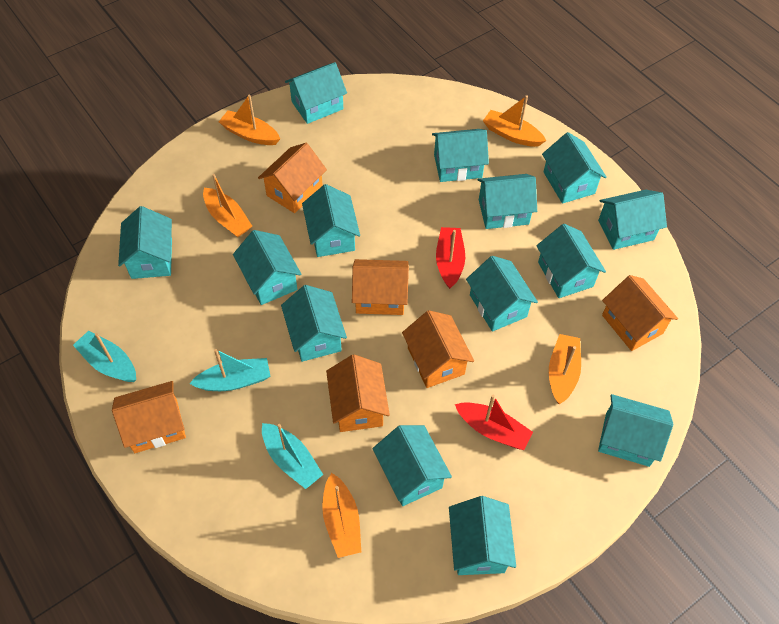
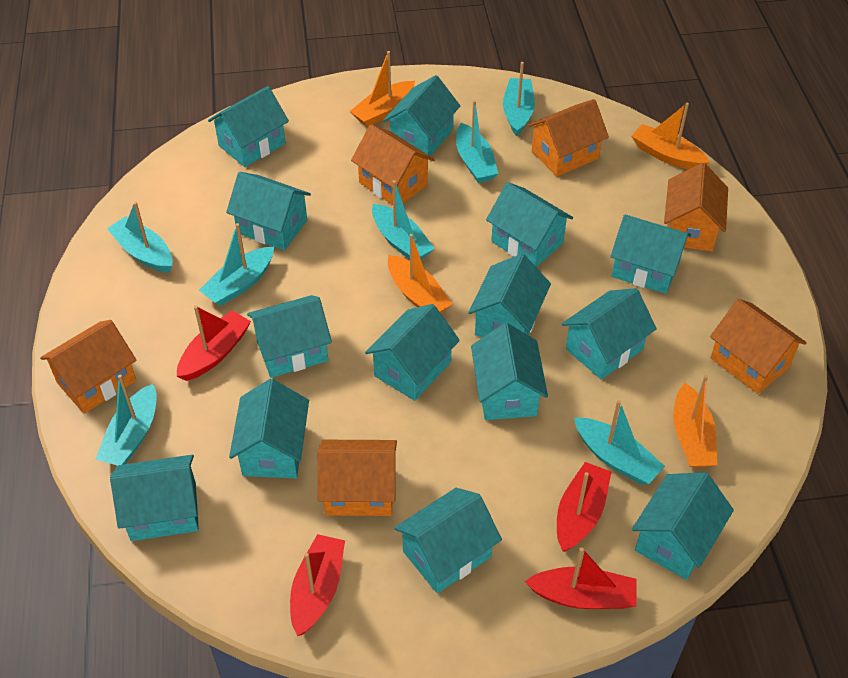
orange boat: [203,174,252,237] [219,95,280,145] [322,473,361,558] [483,95,546,147] [549,334,581,404] = 5 -> [350,51,415,127] [388,234,452,313] [632,103,710,169] [673,375,717,467] = 4
red boat: [436,227,465,289] [455,395,533,450] = 2 -> [177,305,251,381] [290,534,345,636] [525,547,637,609] [557,462,611,552] = 4
turquoise boat: [73,331,136,382] [189,349,270,391] [262,423,323,489] = 3 -> [96,375,157,466] [107,202,173,273] [199,223,274,306] [372,180,435,260] [456,100,499,183] [503,62,535,136] [574,400,665,485] = 7

